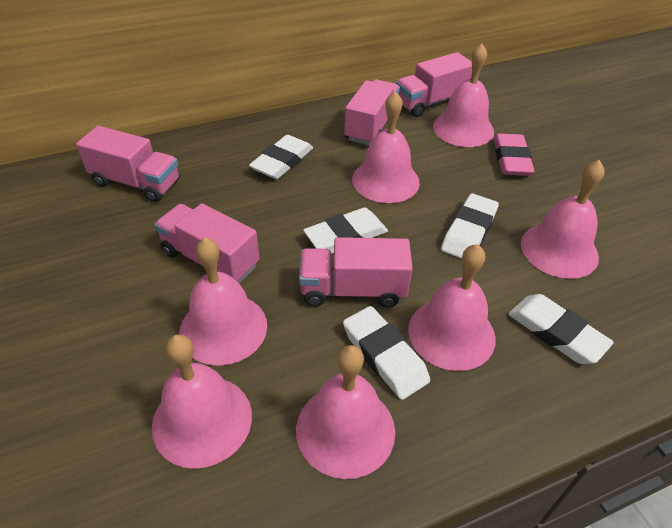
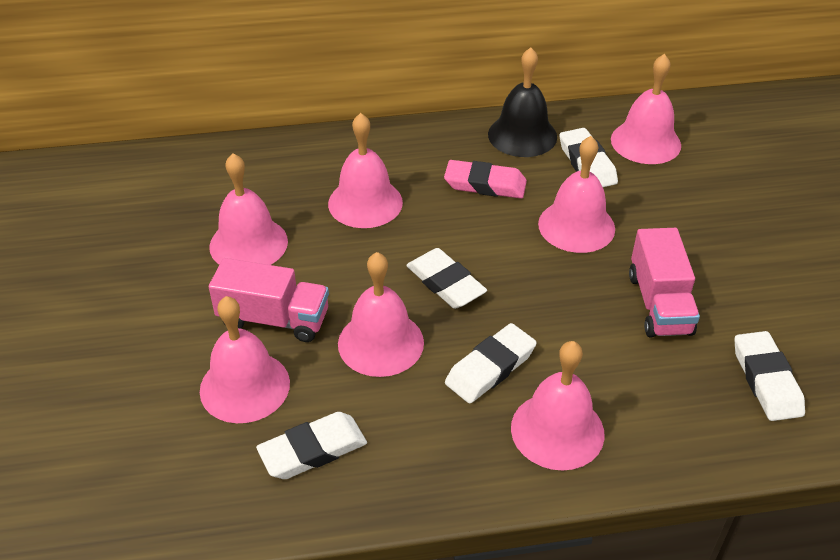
black bell: none = 0 -> [488,47,557,157] = 1
pink truck: [76,126,179,202] [154,203,260,283] [299,237,413,308] [344,79,400,145] [396,52,472,117] = 5 -> [209,258,329,342] [629,228,700,337] = 2

